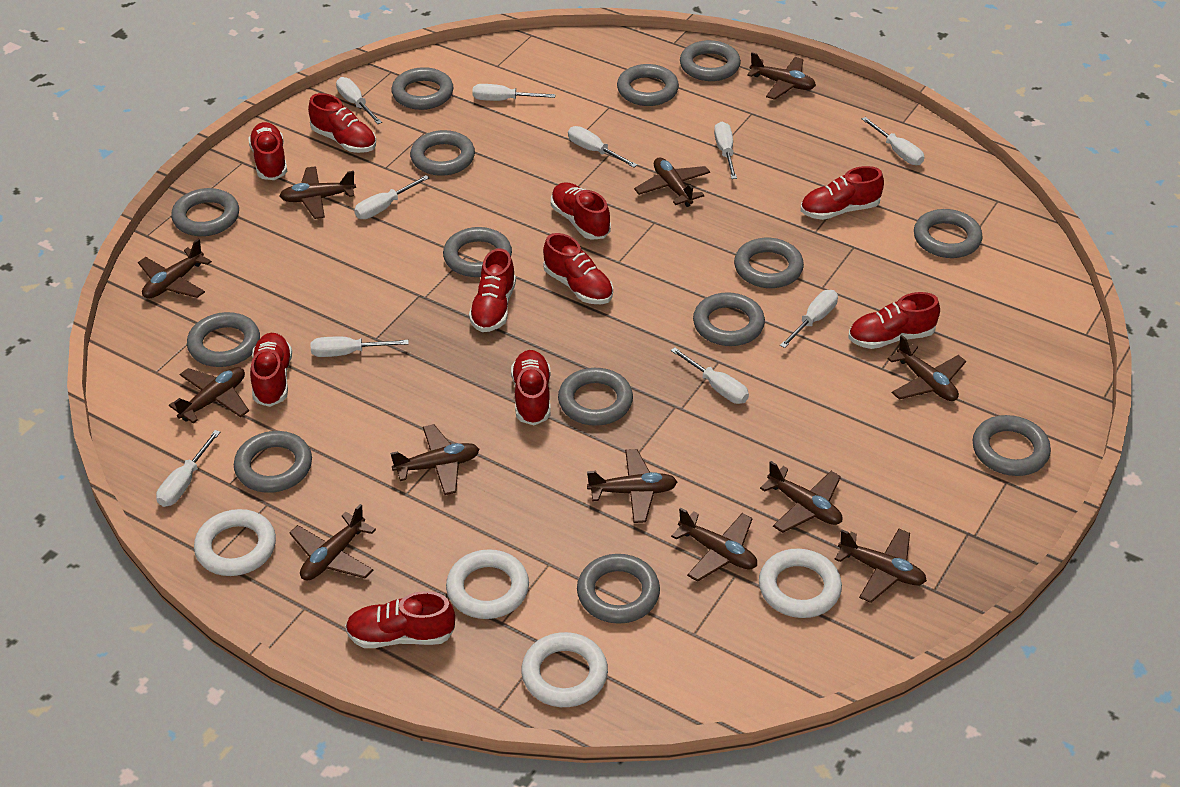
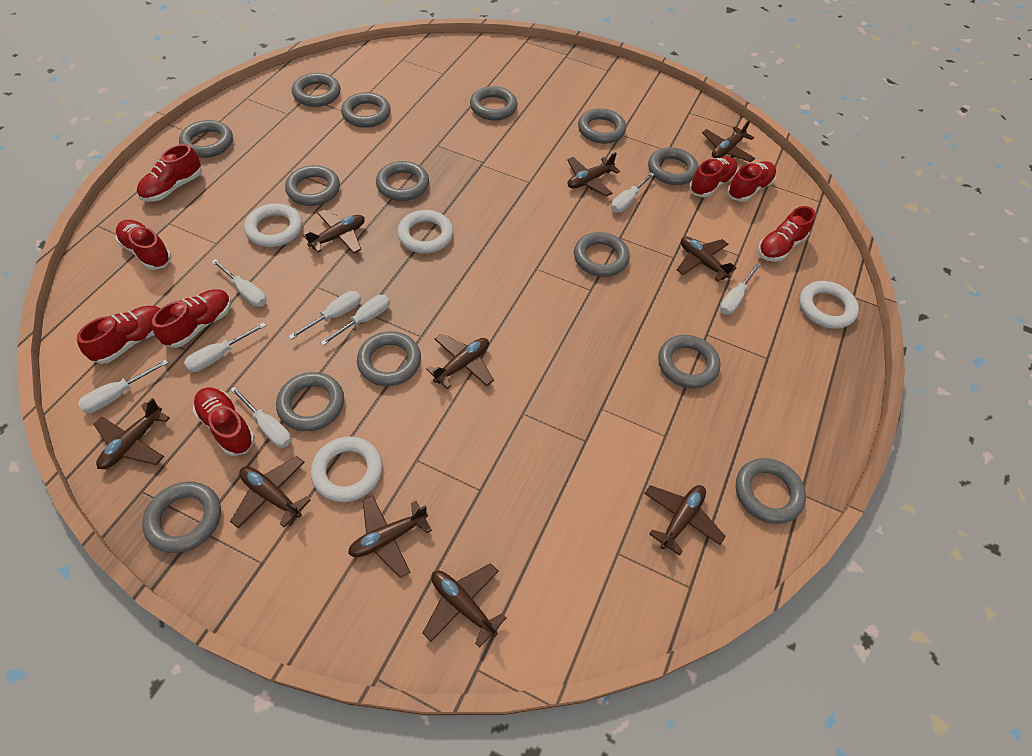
brown plane: [138,239,212,299] [169,367,249,423] [280,166,356,219] [290,504,376,580] [390,424,479,495] [587,449,677,523] [634,157,710,207] [671,508,757,582] [747,52,816,100] [760,461,842,533] [834,529,927,603] [888,335,966,401] = 12 -> [93,398,170,469] [230,456,310,528] [303,209,365,253] [348,496,432,578] [422,563,507,647] [426,333,494,389] [567,152,620,196] [644,485,726,556] [677,237,736,281] [702,120,755,162] = 10
red shoe: [248,122,287,180] [250,333,292,407] [308,93,376,153] [345,591,455,648] [469,248,516,332] [511,350,550,425] [543,233,613,304] [551,182,611,240] [801,166,884,220] [848,292,940,349] = 10 -> [77,306,160,364] [115,220,172,270] [137,144,202,202] [152,289,231,348] [193,388,255,456] [689,156,738,197] [727,161,776,202] [758,206,816,262] = 8
white screwdriver: [156,430,220,507] [311,337,409,357] [336,77,382,124] [354,175,429,219] [472,84,556,101] [568,126,637,168] [671,347,749,404] [714,122,737,179] [780,290,838,348] [862,117,924,165] = 10 -> [78,359,169,413] [184,322,266,372] [211,259,266,307] [230,386,291,448] [288,291,361,340] [320,295,390,346] [611,172,655,213] [720,264,760,315] = 8

